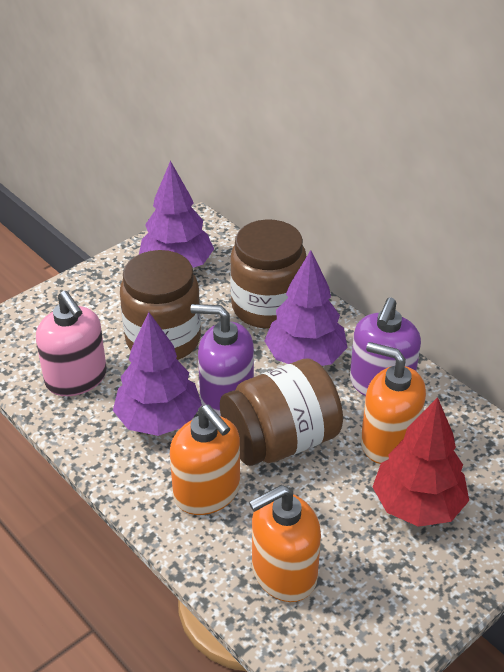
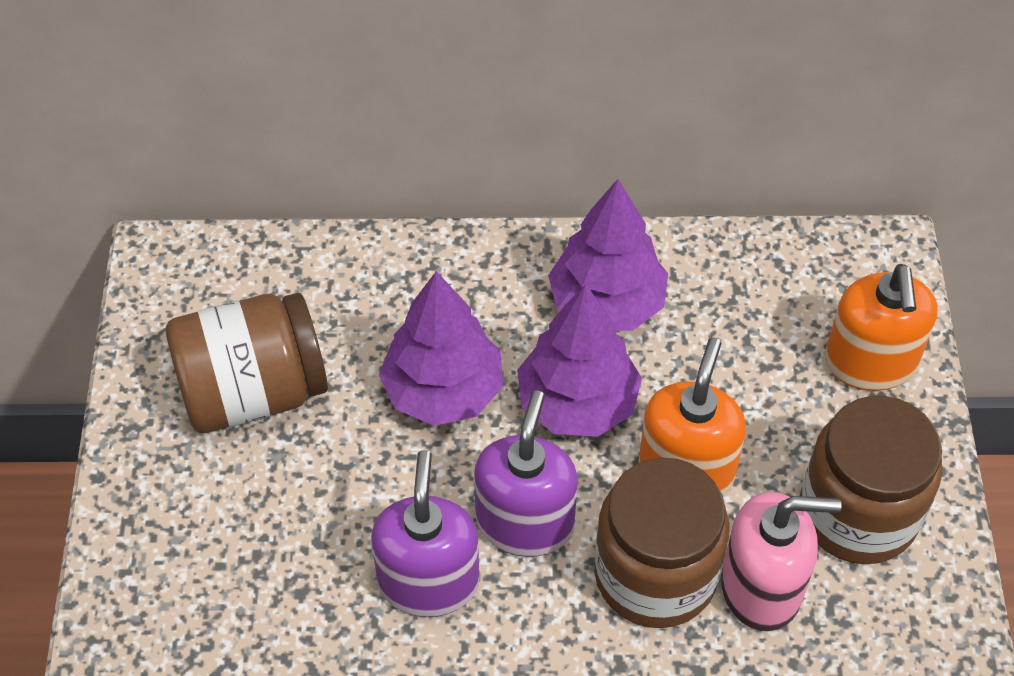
orange soap dispenser: [170,405,240,515] [249,485,321,602] [361,342,426,464] = 3 -> [638,338,746,495] [825,264,937,391] = 2
red tree: [373,397,469,527] = 1 -> none = 0

